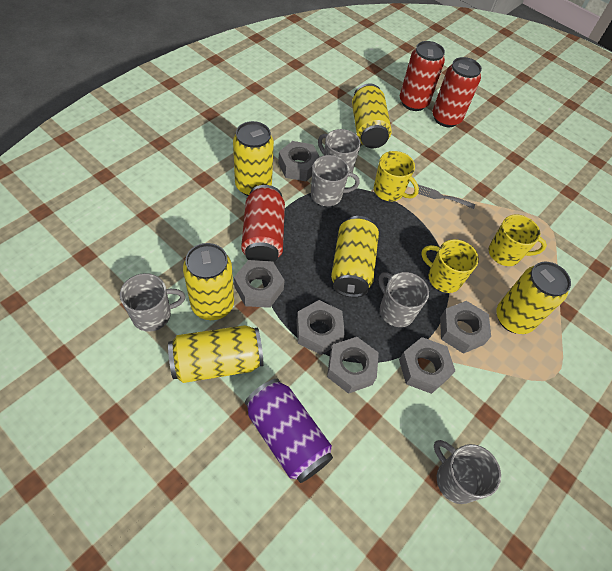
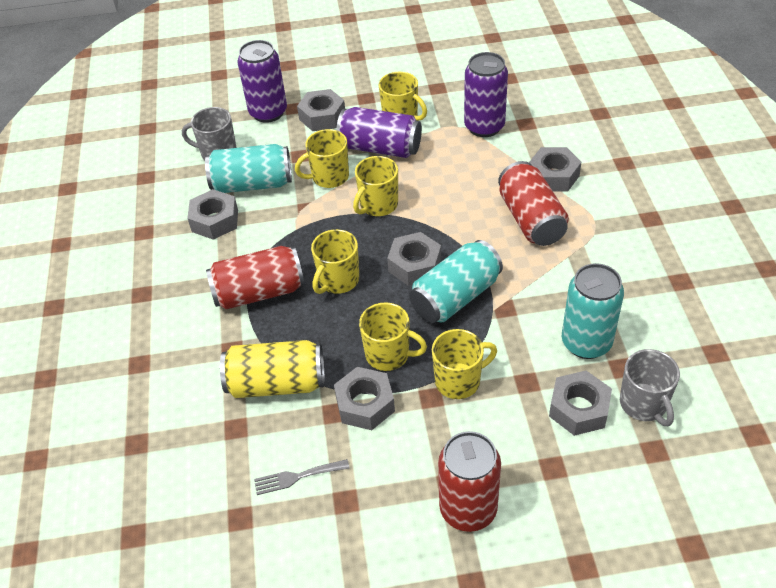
grey mug: [120,273,185,332] [311,155,360,206] [318,129,361,177] [378,272,429,327] [434,440,501,504] = 5 -> [182,107,237,160] [620,349,680,426] = 2
purple can: [245,379,333,483] = 1 -> [237,40,287,123] [336,107,422,158] [464,52,508,137] = 3
turquoise can: none = 0 -> [205,144,292,193] [409,240,503,323] [562,263,624,359] = 3
yellow can: [168,325,264,383] [183,243,234,320] [233,121,274,196] [331,216,379,297] [352,83,392,148] [496,262,571,334] = 6 -> [220,340,325,398] = 1
yellow mug: [374,151,419,201] [421,239,479,293] [489,214,547,266] = 3 -> [295,129,349,188] [311,229,359,294] [353,156,398,216] [359,302,427,371] [379,72,427,121] [432,329,497,399] = 6

